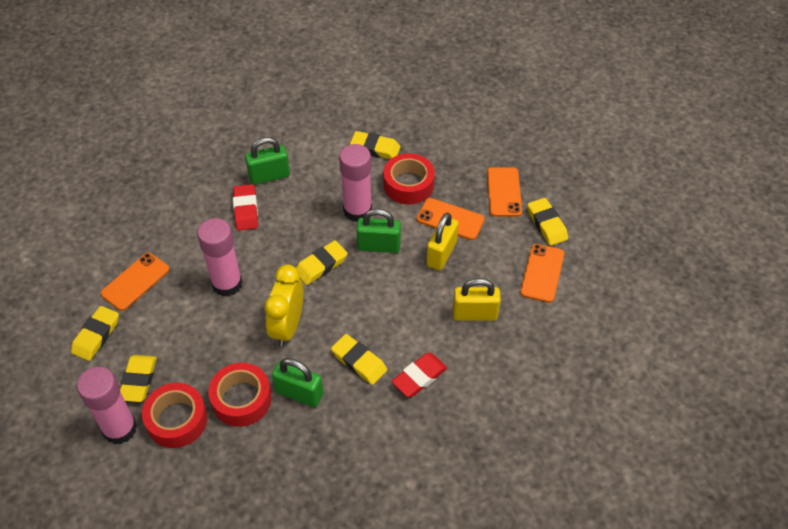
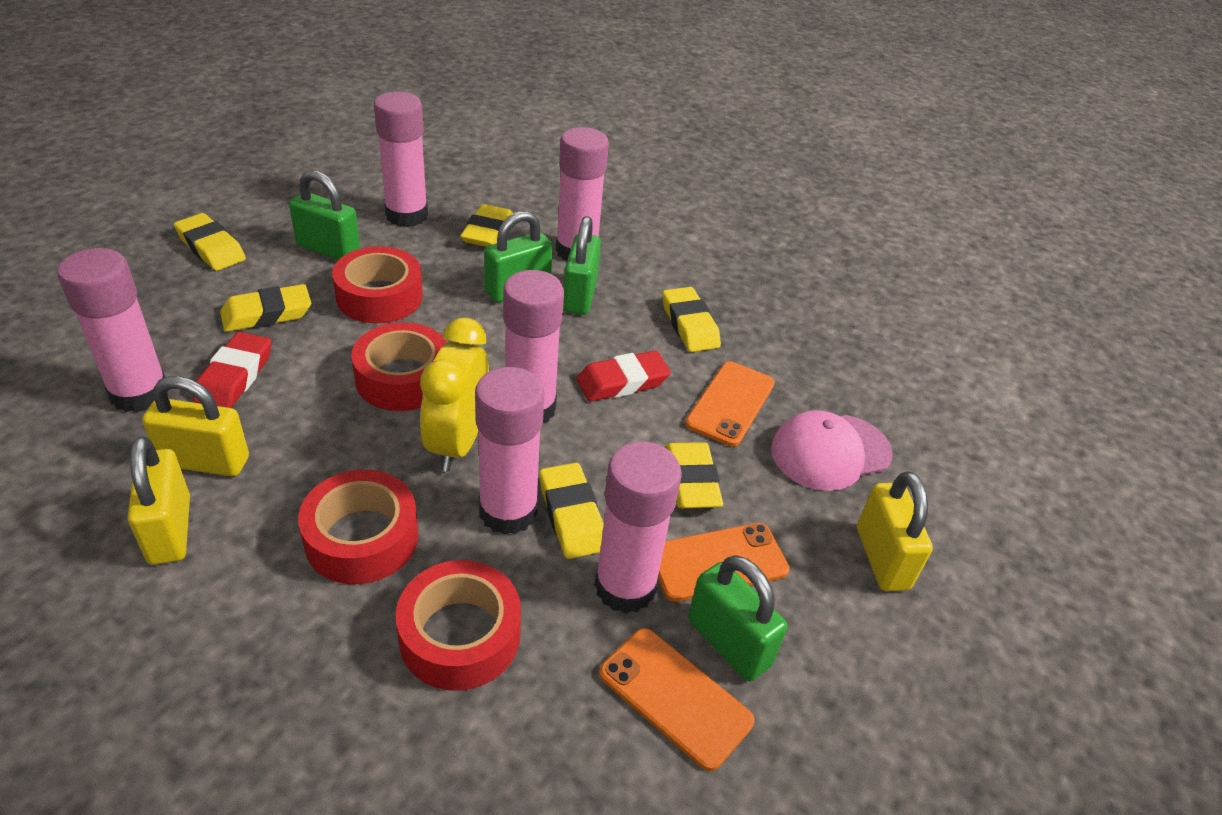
green padlock: [245,137,290,185] [272,358,323,407] [356,208,401,253] = 3 -> [289,170,361,260] [484,211,553,302] [563,216,601,315] [688,555,788,681] = 4
orange phone: [101,253,170,311] [417,198,485,240] [487,167,522,217] [520,244,564,303] = 4 -> [599,628,755,771] [658,523,790,602] [685,361,775,446] = 3
pink cap: none = 0 -> [771,410,893,491] = 1
pink glue stick: [77,367,137,444] [197,218,242,297] [339,144,372,222] = 3 -> [57,248,169,412] [374,91,428,227] [475,367,544,535] [503,270,564,423] [556,127,609,260] [594,442,682,614] = 6
red tape: [142,383,208,448] [208,363,272,427] [383,153,435,204] = 3 -> [298,470,419,584] [332,246,423,323] [351,322,447,411] [396,560,521,691] = 4
yellow padlock: [426,212,459,270] [453,278,501,321] = 2 -> [128,436,190,565] [142,376,249,476] [857,471,933,591] = 3

